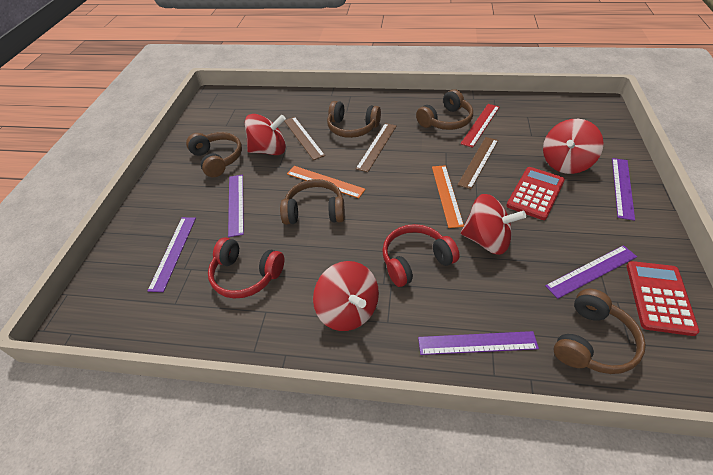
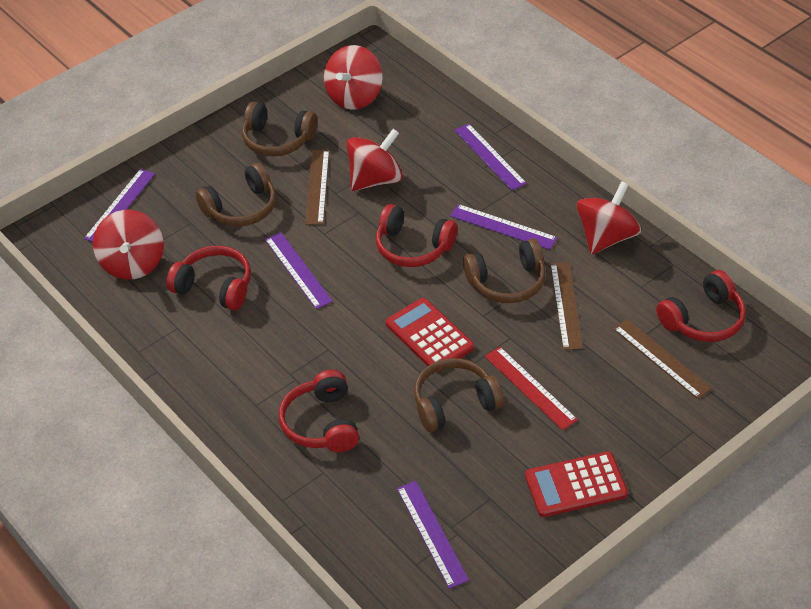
brown headphones: [186,132,242,177] [280,179,345,225] [327,101,381,138] [416,89,473,130] [553,289,646,374] = 5 -> [196,163,276,226] [242,102,317,156] [414,358,504,432] [463,239,546,303] = 4
orange ruler: [287,166,366,198] [432,165,464,228] = 2 -> none = 0
red headphones: [208,237,284,298] [382,224,460,287] = 2 -> [166,246,251,310] [279,370,359,452] [376,204,457,267] [656,270,746,342] = 4

